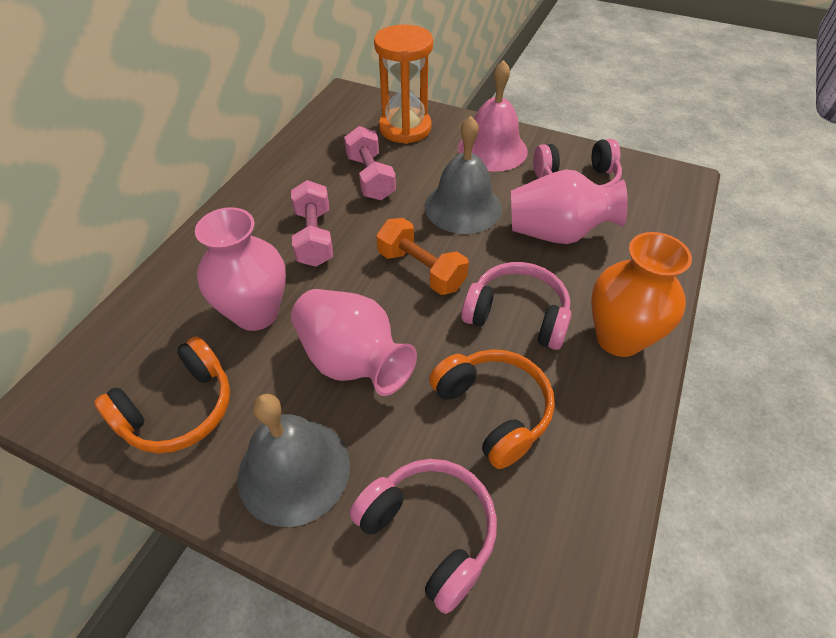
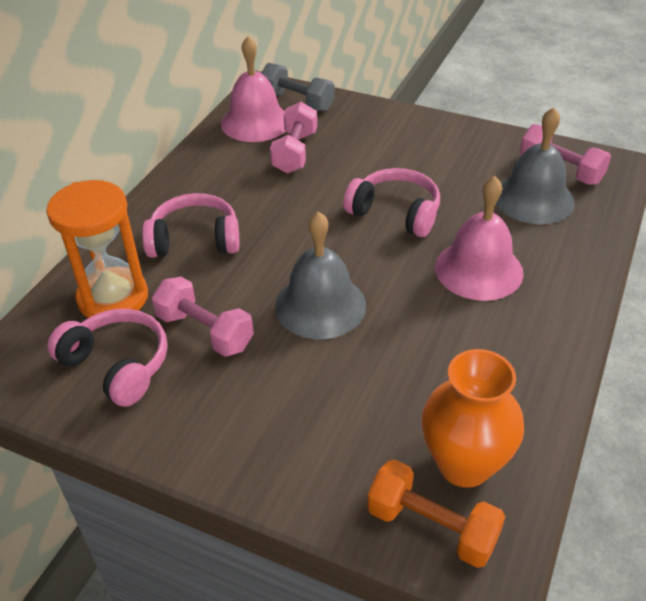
grey dumbbell: none = 0 -> [261,63,335,111] = 1
orange headphones: [94,336,230,454] [429,349,555,469] = 2 -> none = 0
pink bell: [458,60,528,172] = 1 -> [221,36,285,142] [435,176,524,301] = 2
pink dumbbell: [291,180,333,267] [344,126,396,200] = 2 -> [152,277,254,357] [270,102,317,174] [520,124,611,185] = 3
pink vase: [195,207,286,331] [291,289,417,396] [511,169,628,244] = 3 -> none = 0

